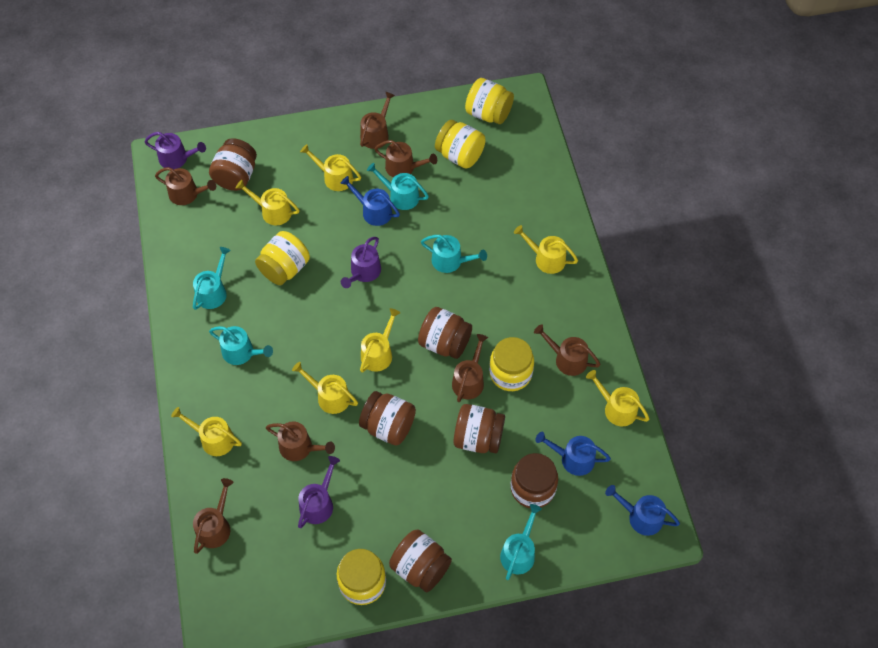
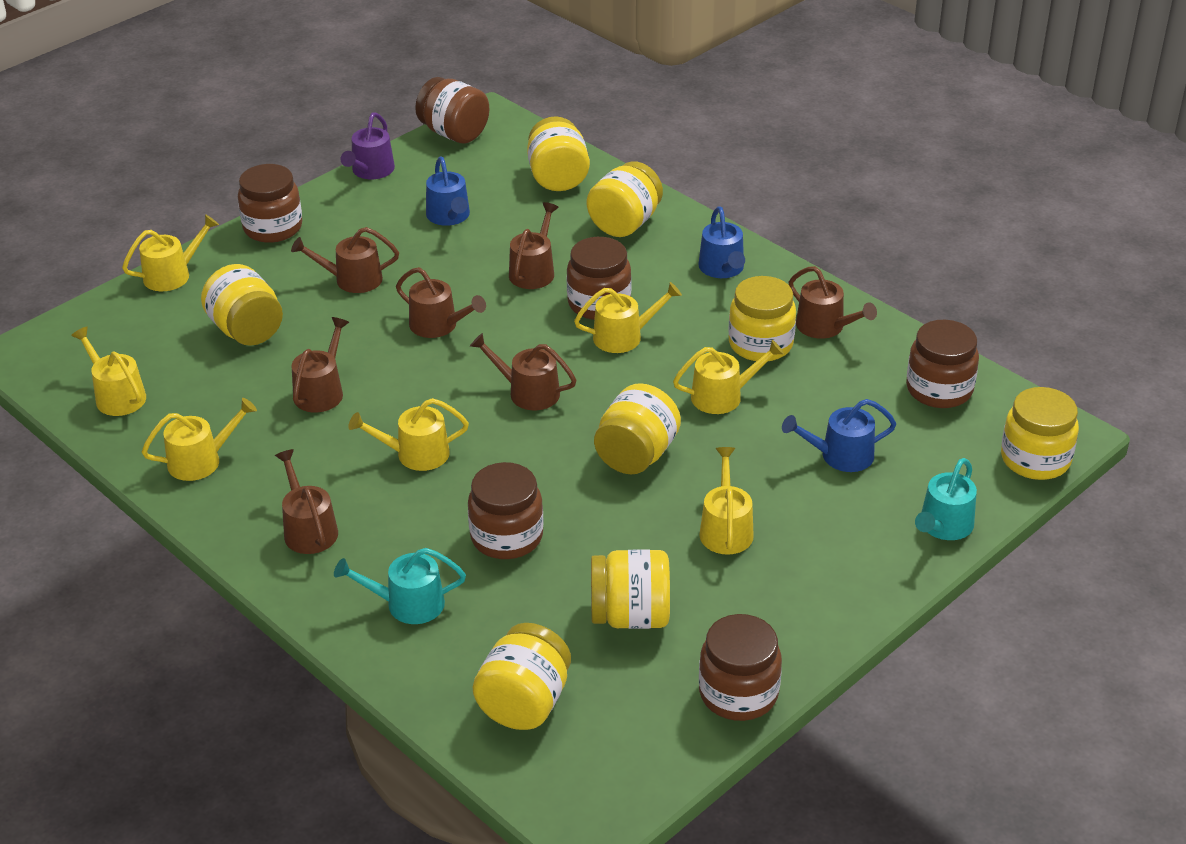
purple watering can: [144,132,206,169] [298,456,340,528] [341,237,381,288] = 3 -> [340,113,395,179] = 1
turquoise watering can: [193,247,231,310] [209,326,273,365] [367,163,429,210] [421,235,487,273] [500,504,542,580] = 5 -> [334,548,466,624] [915,458,977,540] = 2
yellow jar: [255,231,310,285] [337,549,386,605] [435,120,486,169] [465,78,514,124] [489,337,534,391] = 5 -> [201,264,283,346] [473,623,571,730] [527,116,590,191] [587,161,663,237] [591,549,670,629] [594,383,681,475] [728,276,796,362] [1001,387,1079,480] = 8

